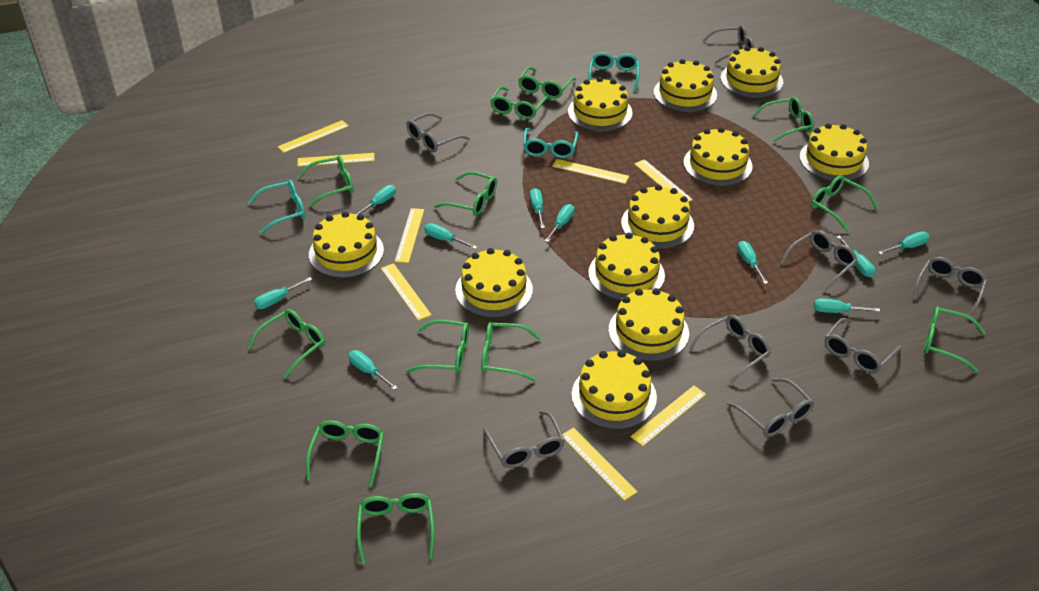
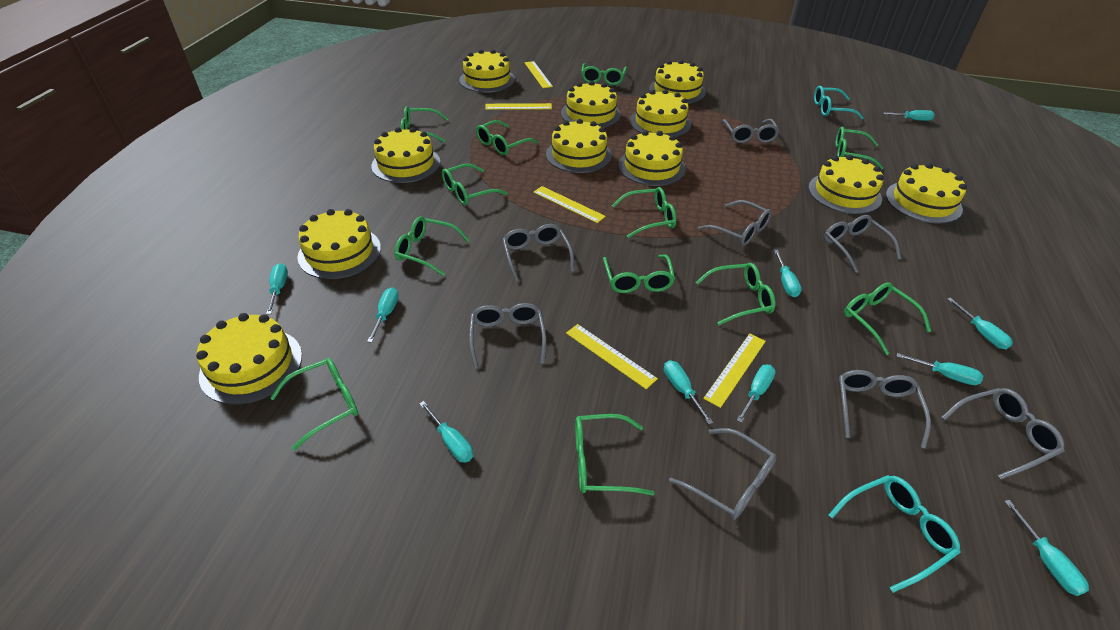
turquoise glasses: [248,180,305,234] [523,128,578,158] [589,52,639,92] = 3 -> [814,86,864,119] [828,475,960,593] = 2
yellow ruler: [278,120,349,153] [297,153,375,167] [381,263,431,321] [395,208,424,263] [552,159,629,184] [562,428,637,501] [631,385,706,446] [634,159,693,202] = 8 -> [485,103,552,110] [524,61,553,88] [533,186,606,223] [566,324,658,389] [703,334,766,408] = 5

